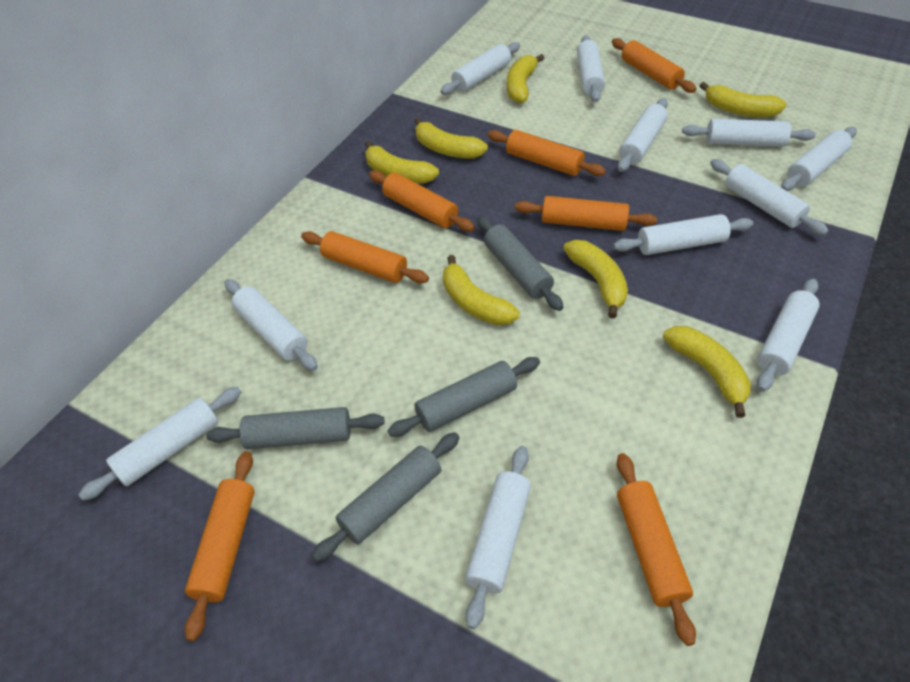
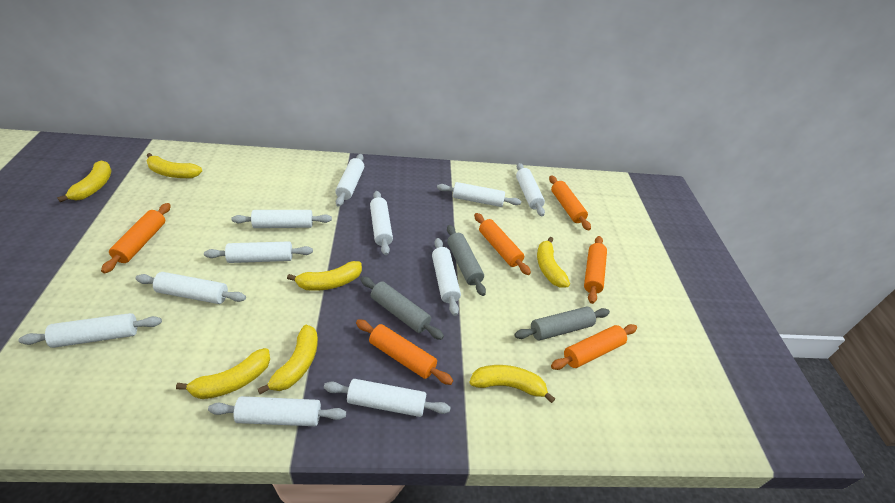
grey rolling pin: [206,407,385,449] [312,432,460,561] [388,357,540,437] [477,216,563,311] = 4 -> [360,276,444,340] [447,225,486,296] [514,307,610,340] = 3
orange rolling pin: [185,451,255,641] [301,231,429,283] [369,170,475,232] [487,130,606,176] [515,196,657,231] [612,38,697,93] [617,453,696,646] = 7 -> [101,203,171,273] [356,319,453,385] [474,213,531,275] [549,175,591,231] [551,324,637,370] [584,236,607,304] = 6

